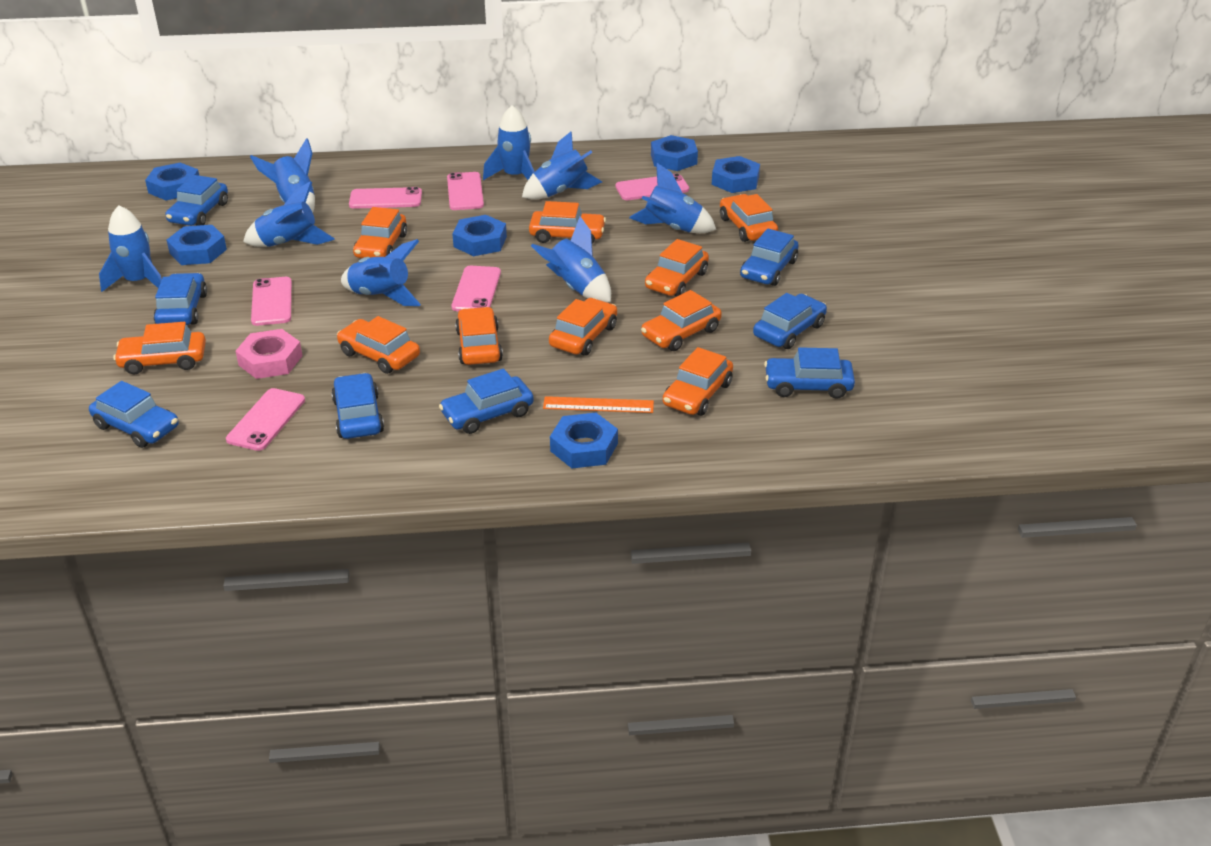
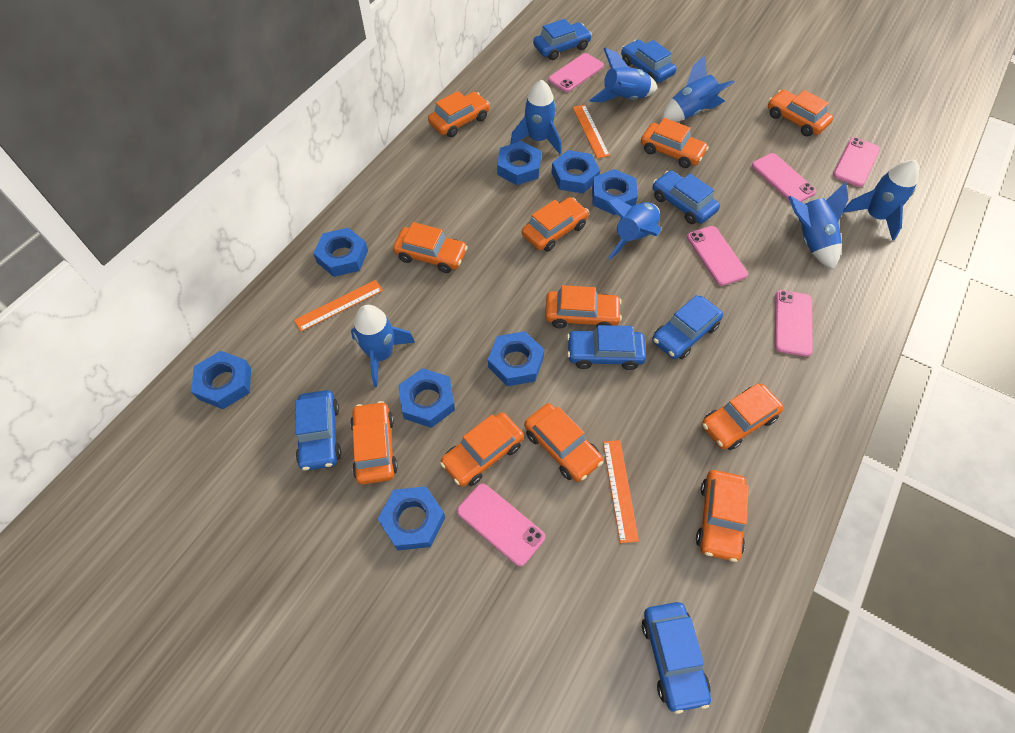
blue car: [89,381,179,448] [153,273,207,325] [165,175,228,226] [331,373,384,439] [439,368,534,434] [740,229,799,286] [753,293,827,349] [764,347,855,399] = 8 -> [295,390,341,471] [533,19,592,60] [567,325,646,370] [621,40,676,83] [642,602,711,714] [652,170,720,224] [652,295,723,359] = 7
blue nut: [145,162,199,200] [166,225,227,265] [452,215,507,256] [550,413,618,468] [651,135,698,171] [712,156,760,193] = 6 -> [191,351,251,409] [313,228,368,277] [378,486,445,551] [399,368,455,428] [488,331,545,386] [497,141,541,185] [551,150,600,194] [592,169,638,215] = 8
blue rocket: [99,205,162,292] [243,181,335,247] [250,138,315,213] [341,239,421,306] [483,105,535,180] [522,132,602,200] [531,216,611,303] [629,163,716,233] = 8 -> [351,305,415,387] [510,79,561,154] [589,48,657,102] [606,198,661,260] [661,55,735,122] [788,182,849,269] [843,160,919,241] = 7
orange car: [113,322,206,374] [337,316,420,374] [353,207,407,258] [455,307,503,365] [529,201,606,244] [549,298,617,356] [641,290,722,351] [645,239,709,297] [663,347,733,416] [720,194,778,242] = 10 -> [350,401,398,485] [393,222,468,273] [428,91,490,137] [440,412,524,487] [522,197,589,252] [524,403,603,482] [545,285,622,328] [641,118,709,168] [696,470,749,562] [702,384,784,450] [768,90,833,136] = 11
orange ruler: [543,396,654,413] = 1 -> [294,280,383,331] [573,105,610,159] [603,440,639,543] = 3
pink nut: [236,329,302,379] = 1 -> none = 0

